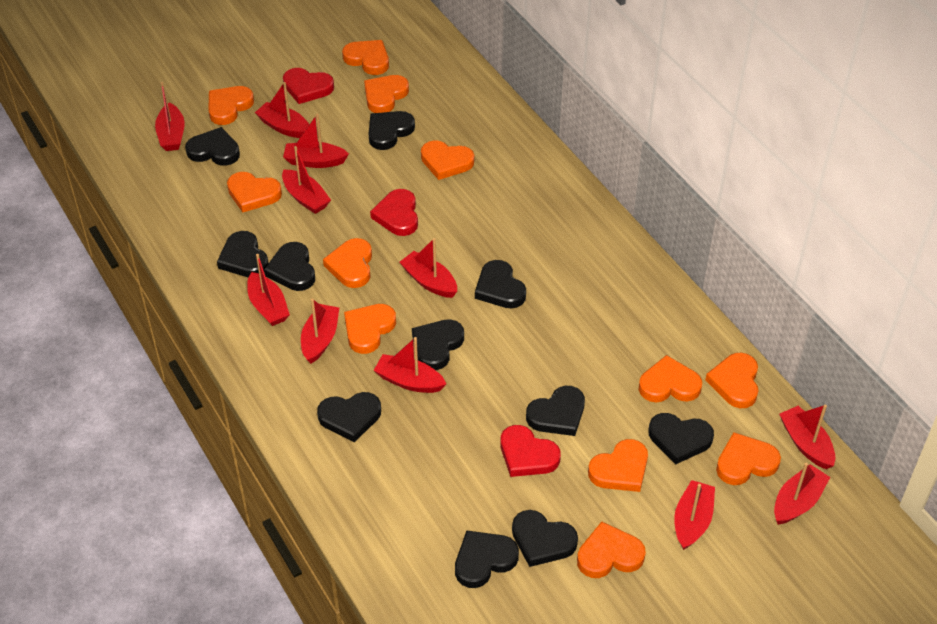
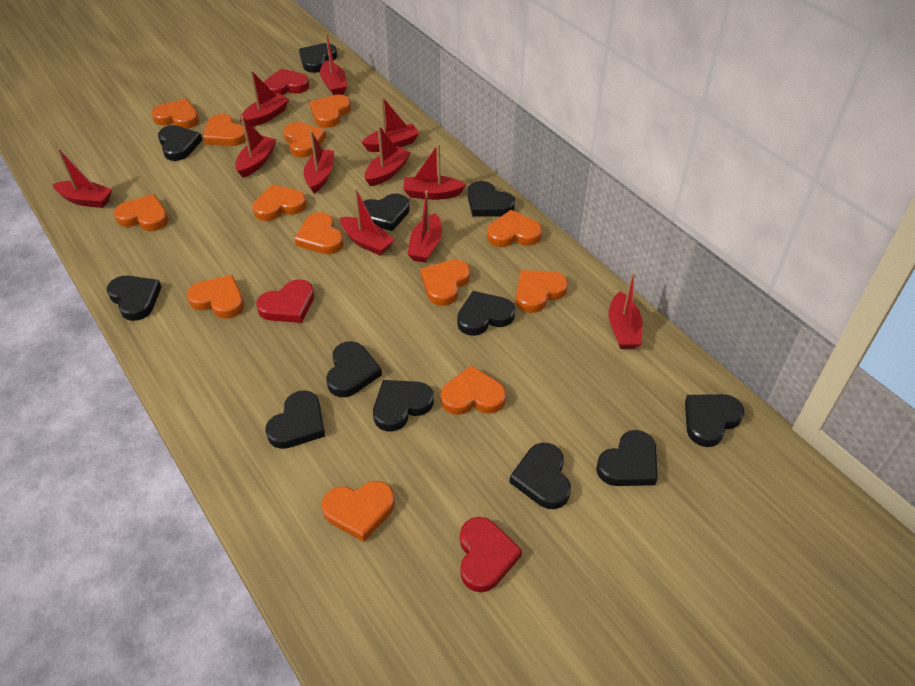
black heart: [185,127,240,166] [217,231,268,278] [264,242,315,291] [317,392,381,442] [369,111,415,150] [412,319,464,370] [455,531,519,588] [475,260,526,308] [512,510,578,567] [526,386,585,436] [648,413,714,465] = 11 -> [107,276,161,321] [158,125,202,161] [266,390,325,449] [299,43,337,73] [326,341,382,397] [363,193,410,231] [373,380,434,432] [457,291,515,336] [468,181,515,217] [509,443,571,509] [596,430,658,486] [685,394,744,447] = 12
orange heart: [208,86,254,125] [227,172,282,212] [323,238,372,288] [342,40,389,75] [344,304,396,354] [364,75,409,113] [421,140,474,180] [577,521,646,578] [588,439,648,492] [638,355,702,402] [705,353,759,408] [716,432,781,485] = 12 -> [114,194,169,231] [152,98,199,129] [187,275,244,319] [203,114,246,146] [253,184,307,221] [283,122,326,158] [294,212,344,254] [310,95,351,128] [322,481,395,542] [420,260,470,306] [440,366,506,415] [487,210,542,247] [516,270,568,313] = 13

